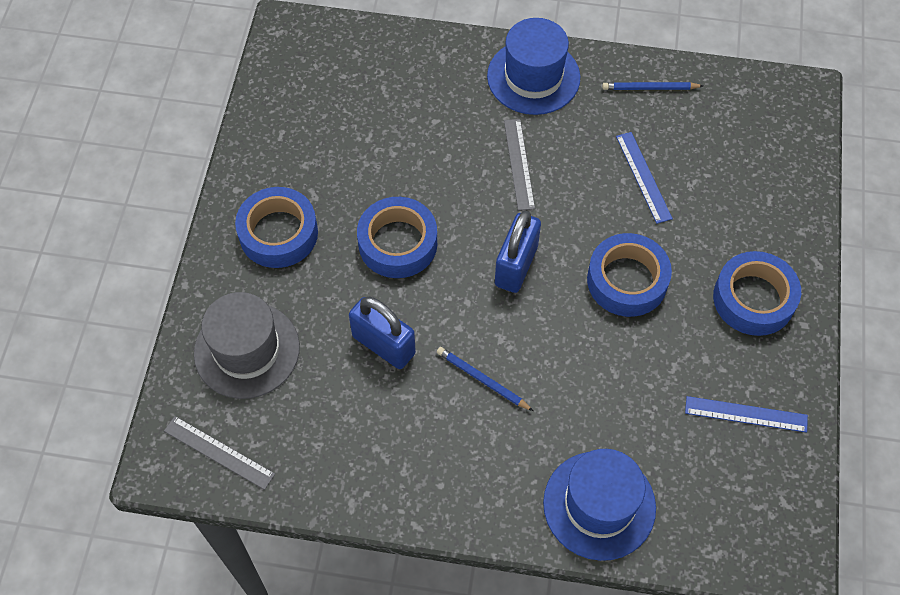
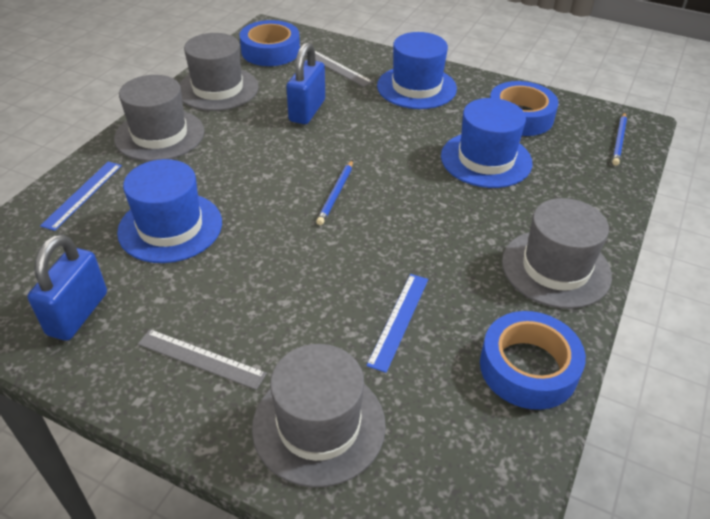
blue hat: [487,18,580,115] [543,449,656,561] = 2 -> [117,159,222,263] [377,32,457,109] [441,98,532,188] = 3
blue tape: [235,187,318,268] [357,197,437,278] [587,233,672,317] [713,251,801,336] = 4 -> [240,20,300,66] [480,311,586,410] [490,81,559,136] = 3
grey hat: [194,292,300,399] = 1 -> [114,75,204,161] [179,33,258,111] [252,344,386,488] [502,198,612,309] = 4

